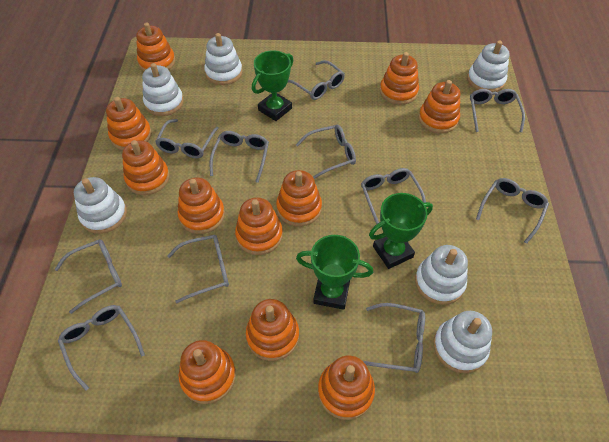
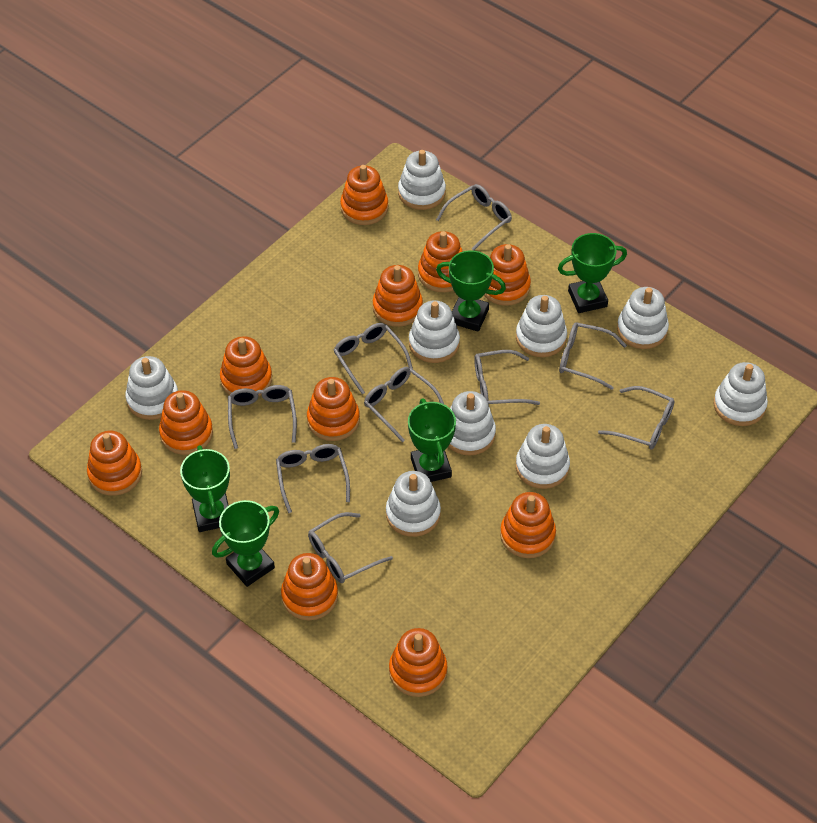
green trophy: [252,50,293,121] [296,235,373,310] [369,193,433,269] = 3 -> [180,445,230,532] [212,500,279,587] [408,398,456,482] [436,250,506,332] [558,233,627,313] = 5
grey glasses: [54,239,122,314] [58,305,145,391] [155,119,219,158] [167,235,229,303] [210,131,269,183] [288,60,345,100] [296,125,356,179] [361,168,426,224] [363,303,425,373] [470,89,525,132] [476,178,549,244] = 11 -> [228,385,297,449] [276,444,350,513] [308,512,393,583] [333,323,413,394] [364,367,444,442] [436,184,512,250] [474,350,540,405] [559,323,627,390] [598,386,675,450] = 9
white stacking toy: [74,177,127,234] [142,63,184,116] [204,33,243,85] [415,245,468,305] [433,311,492,373] [467,41,510,92] = 6 -> [126,356,178,420] [386,471,441,537] [398,150,446,210] [409,300,460,363] [448,391,496,456] [516,295,567,357] [516,424,570,489] [617,287,669,349] [714,362,768,426] = 9

